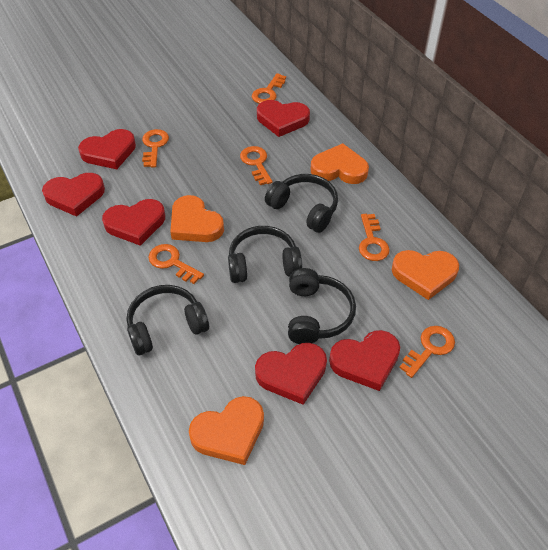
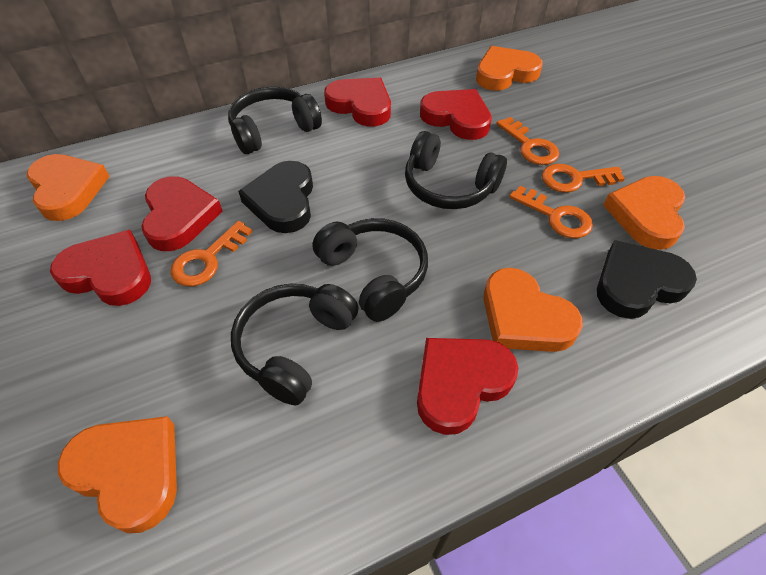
black heart: none = 0 -> [238,161,313,233] [597,240,697,319] = 2
orange heart: [170,195,224,242] [189,396,264,465] [311,143,369,184] [392,250,459,300] = 4 -> [27,154,110,221] [58,416,177,533] [476,46,543,91] [483,268,583,352] [603,176,685,250] = 5
orange key: [142,129,169,167] [148,244,204,284] [240,146,273,185] [252,73,286,104] [359,214,390,261] [399,326,455,378] = 6 -> [170,221,252,286] [496,117,559,165] [509,186,593,238] [542,164,625,193] = 4
red heart: [42,173,105,217] [78,129,136,169] [102,199,165,246] [255,343,327,405] [257,100,310,137] [329,330,400,391] = 6 -> [50,230,151,306] [141,176,222,251] [324,78,391,127] [417,338,518,435] [420,89,492,140] = 5

